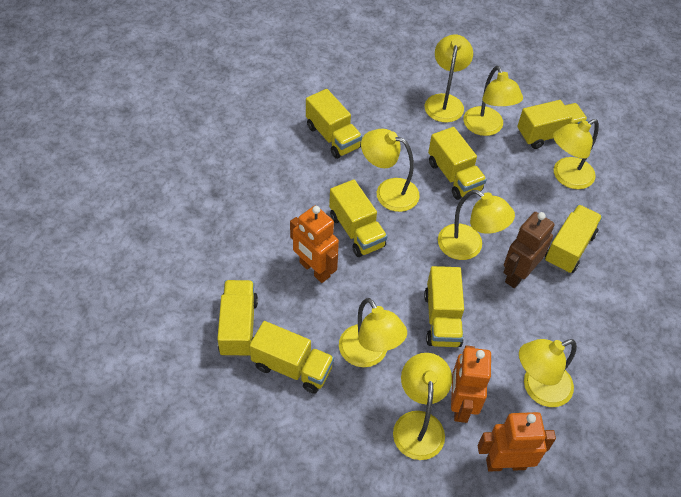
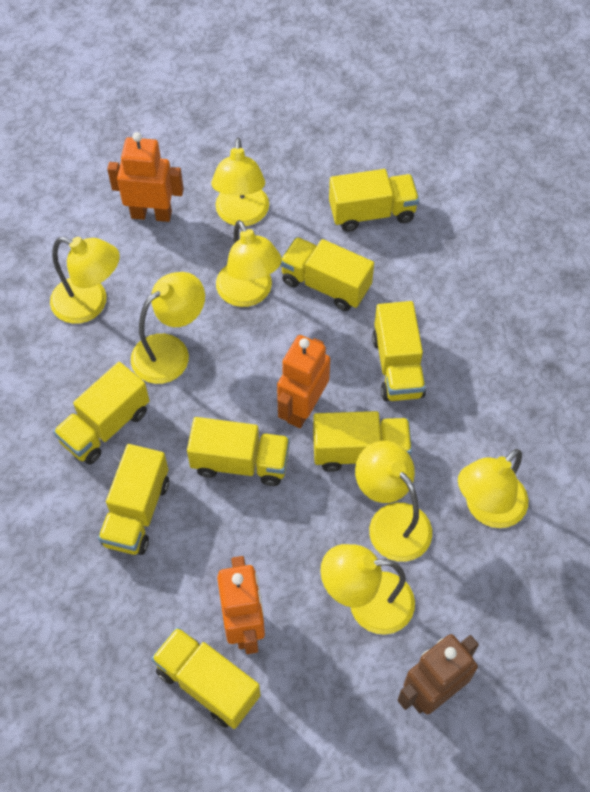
yellow lamp: [339,298,407,367] [361,129,420,212] [393,353,452,460] [425,34,473,123] [438,190,515,260] [463,66,523,136] [519,339,577,407] [553,119,599,189] = 8 -> [50,237,120,324] [131,272,205,384] [211,138,269,226] [216,220,282,307] [321,544,415,635] [355,441,432,562] [458,449,528,528] = 7

